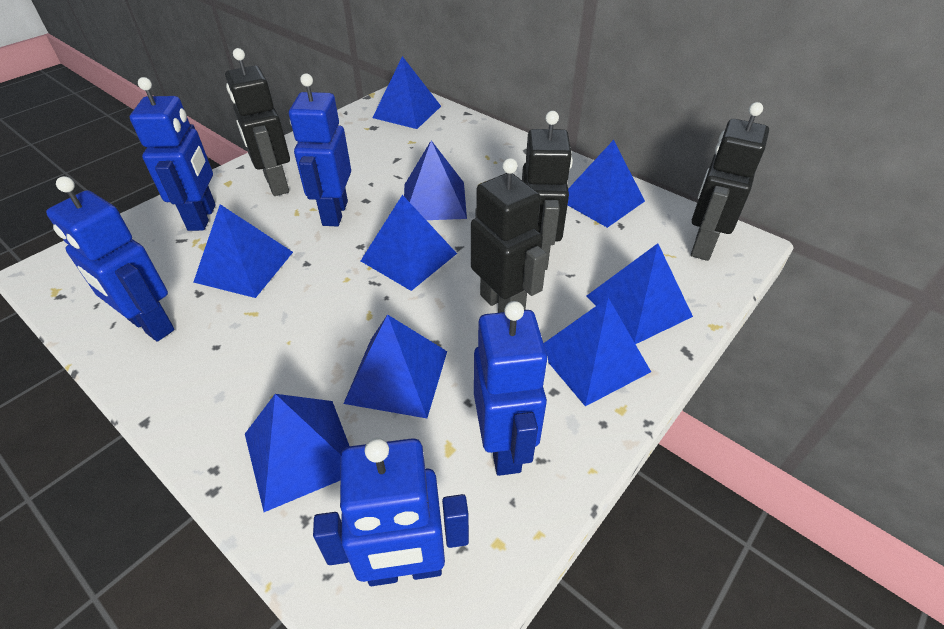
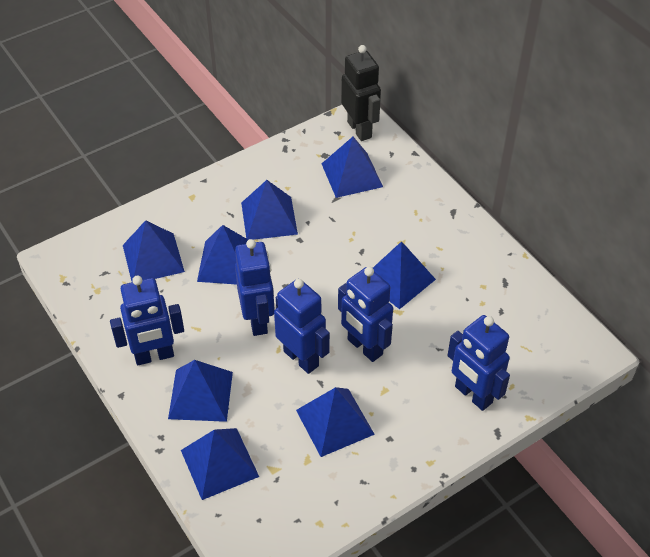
black robot: [225,48,290,196] [471,158,547,313] [522,111,573,270] [691,102,769,261] = 4 -> [341,45,381,141] = 1
blue pyramid: [194,204,293,298] [245,394,349,512] [343,314,447,418] [361,195,457,291] [372,56,441,129] [404,140,467,220] [544,298,651,406] [568,140,645,228] [586,243,693,344] = 9 -> [123,220,185,281] [168,360,233,422] [181,428,259,500] [197,225,248,284] [241,180,298,240] [296,387,375,457] [321,137,383,198] [373,241,436,309] = 8

